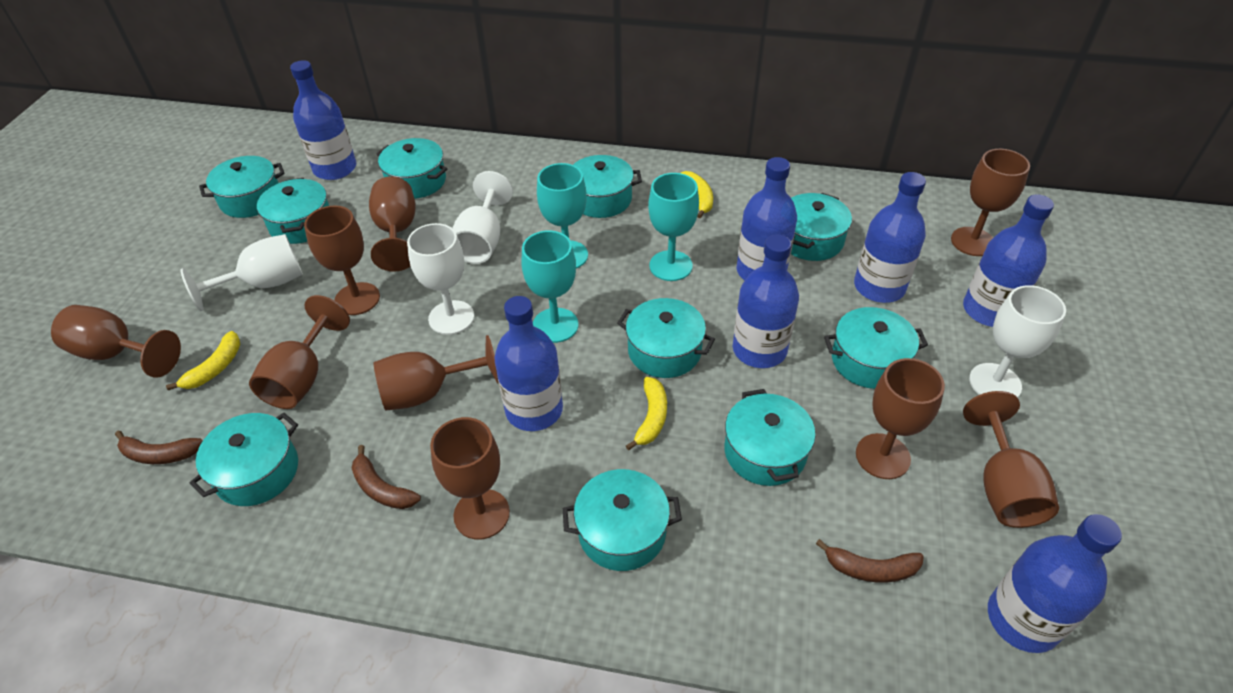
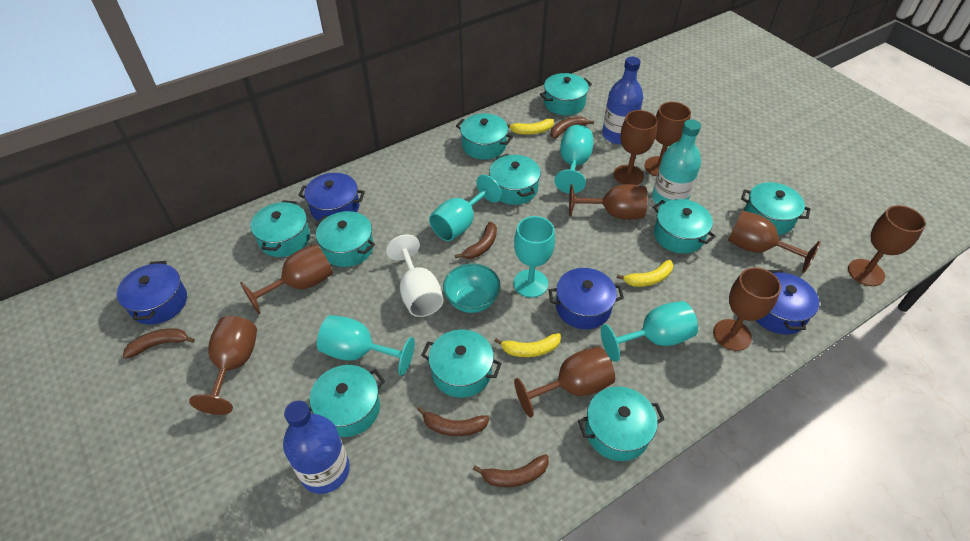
blue bottle: [290,60,356,180] [494,296,563,431] [733,234,799,368] [736,157,797,280] [854,172,926,303] [963,194,1054,327] [988,514,1122,653] = 7 -> [283,400,350,494] [602,57,643,144] = 2
blue pot: none = 0 -> [117,261,187,325] [298,173,365,221] [548,268,624,329] [756,270,819,335] = 4
brown banana: [115,430,202,464] [352,445,421,509] [816,539,924,583] = 3 -> [123,328,195,358] [417,407,490,436] [455,222,497,259] [473,454,549,487] [550,117,594,139] = 5
turquoise bottle: none = 0 -> [652,119,701,206] = 1
turquoise bowl: none = 0 -> [443,263,500,313] = 1
turquoise goblet: [521,230,578,343] [537,163,588,268] [648,173,699,281] = 3 -> [317,315,415,376] [429,174,502,241] [514,216,555,298] [554,125,593,193] [601,301,698,362] = 5
white goblet: [180,234,303,311] [407,223,474,335] [453,171,513,264] [969,285,1066,398] = 4 -> [386,234,443,317] = 1

